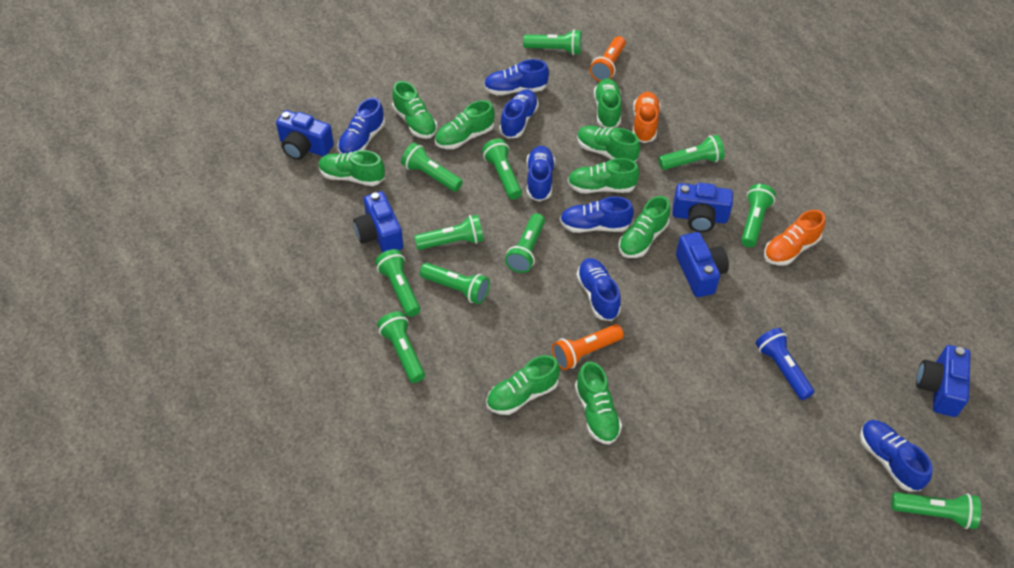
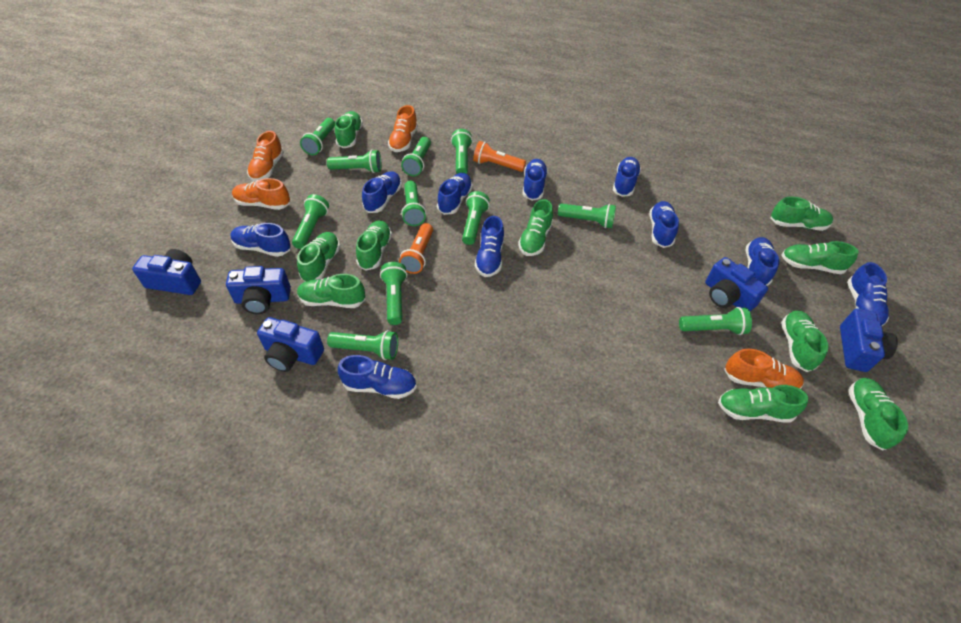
blue flashlight: [756,328,814,400] = 1 -> none = 0
blue shoe: [337,98,385,154] [484,59,549,95] [499,89,539,139] [526,146,555,202] [560,196,634,233] [576,258,621,321] [860,420,933,492] = 7 -> [230,223,290,257] [338,355,417,399] [362,171,402,213] [437,173,473,215] [475,216,504,277] [523,159,548,201] [613,157,641,197] [649,201,679,248] [746,237,779,286] [847,262,889,326] = 10
green shoe: [318,150,385,186] [392,81,437,139] [435,100,495,149] [486,355,560,415] [567,158,639,193] [575,362,622,445] [577,126,640,162] [594,78,622,128] [618,196,670,258] = 9 -> [297,232,340,282] [297,274,366,308] [335,111,363,148] [356,220,392,271] [518,199,553,256] [718,385,808,423] [771,197,833,231] [781,241,858,274] [781,310,828,372] [848,378,908,450] = 10
orange shoe: [632,92,661,143] [764,210,825,266] = 2 -> [232,178,290,210] [247,131,284,182] [388,105,418,152] [724,349,804,389] = 4

